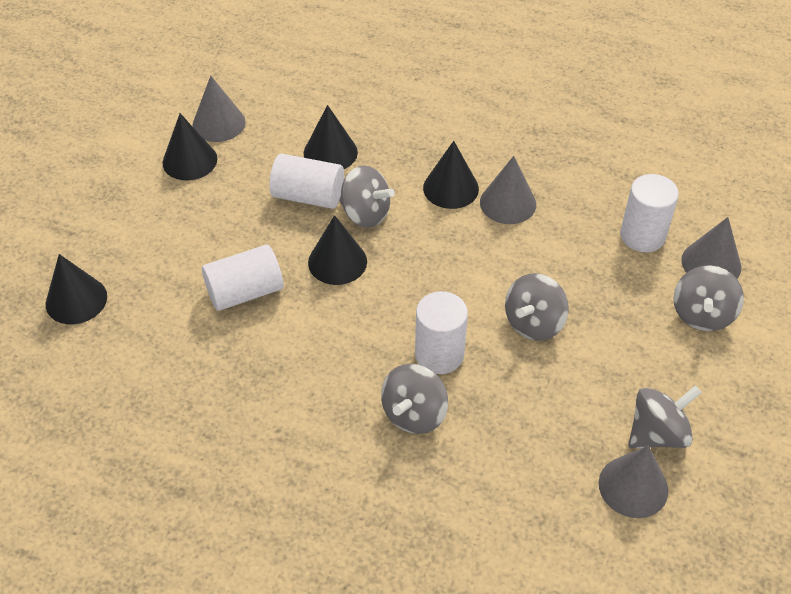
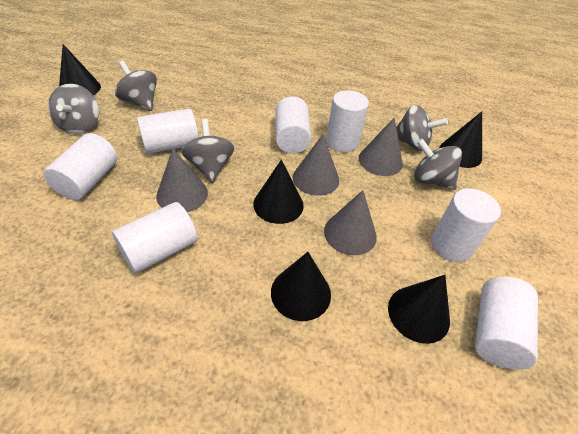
white cylinder: [202,245,283,311] [269,154,344,209] [415,291,468,374] [620,174,679,252] = 4 -> [43,133,117,200] [112,202,198,273] [137,109,199,154] [275,97,311,154] [326,90,369,152] [431,188,501,262] [475,277,538,370] = 7

